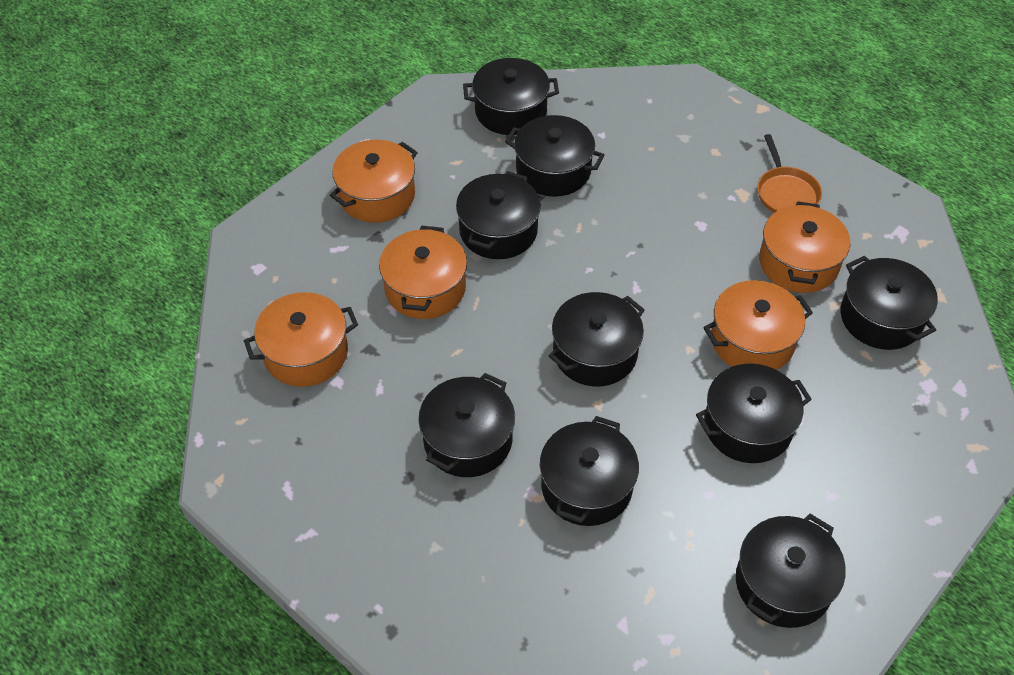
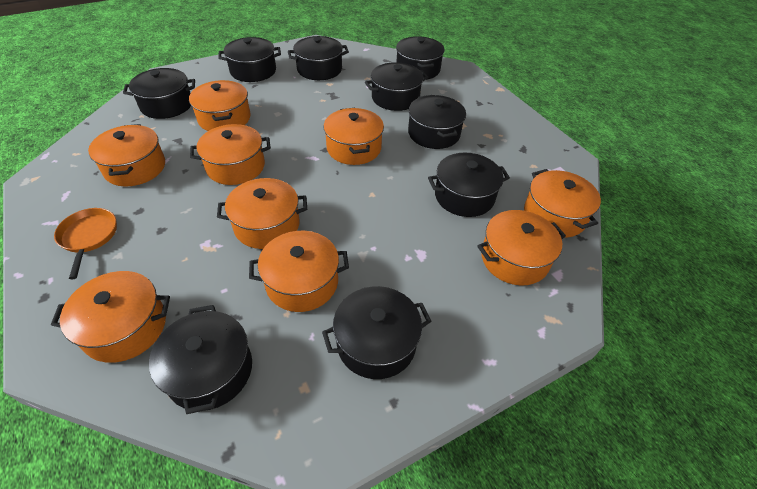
orange pot: [244,292,358,387] [330,140,418,223] [379,226,467,319] [703,280,813,370] [759,201,850,293] = 5 -> [51,271,170,363] [88,124,165,186] [189,80,250,131] [190,124,271,185] [217,178,307,249] [249,231,349,312] [324,108,384,165] [477,210,566,285] [524,169,601,238] = 9

